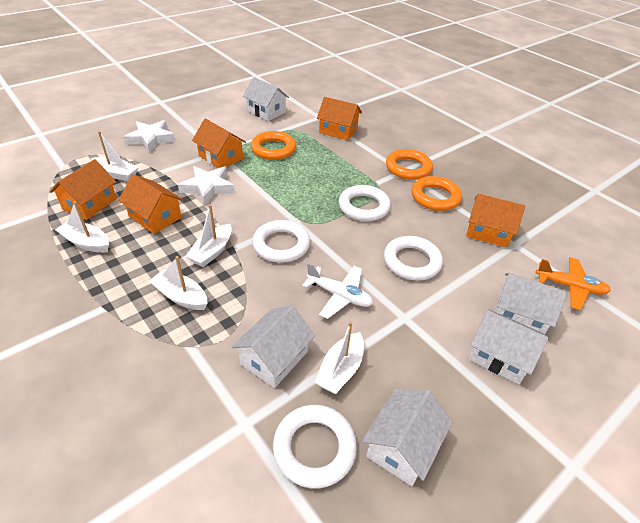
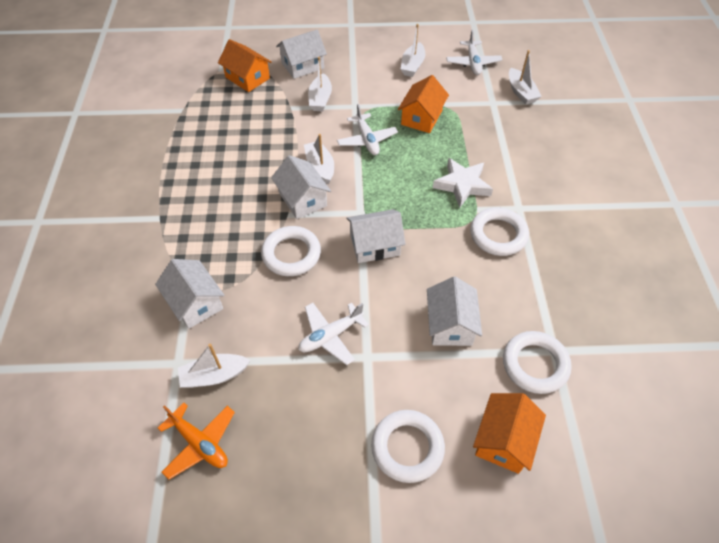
orange house: [50,159,117,220] [118,174,183,234] [192,119,246,168] [317,97,362,140] [466,194,525,248] = 5 -> [218,39,272,92] [398,75,449,133] [473,393,546,474] = 3
orange ring: [251,131,296,160] [386,149,433,180] [411,176,462,211] = 3 -> none = 0
white plane: [302,263,373,319] = 1 -> [298,303,369,365] [337,104,398,155] [446,30,502,75] = 3
white star: [123,120,176,152] [178,166,235,205] = 2 -> [433,158,493,207] = 1

